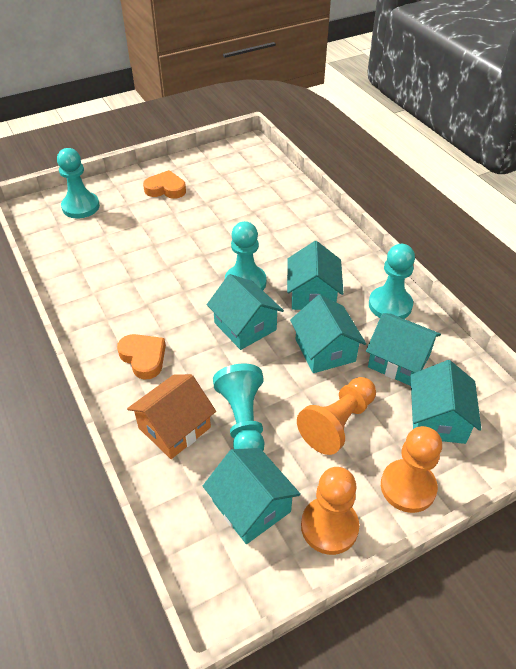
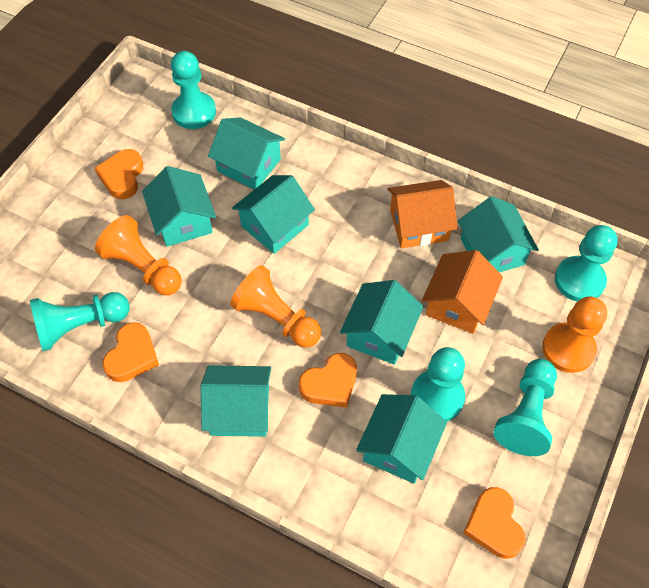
orange heart: [117,334,166,380] [143,170,186,199] = 2 -> [95,149,143,199] [102,322,159,382] [299,353,357,408] [463,487,526,559] = 4
orange house: [127,374,216,459] = 1 -> [388,180,457,248] [422,250,503,334] = 2
turquoise house: [203,448,301,544] [207,274,284,350] [287,241,344,310] [290,295,366,373] [366,313,441,386] [411,360,481,444] = 6 -> [142,166,216,247] [201,365,271,437] [208,118,285,190] [232,175,315,254] [340,280,424,365] [356,394,447,484] [458,196,539,272] = 7
turquoise pawn: [57,148,100,218] [213,364,265,451] [225,221,267,290] [369,244,415,319] = 4 -> [30,292,130,351] [171,51,216,129] [411,347,465,421] [494,359,557,456] [555,225,618,301] = 5

